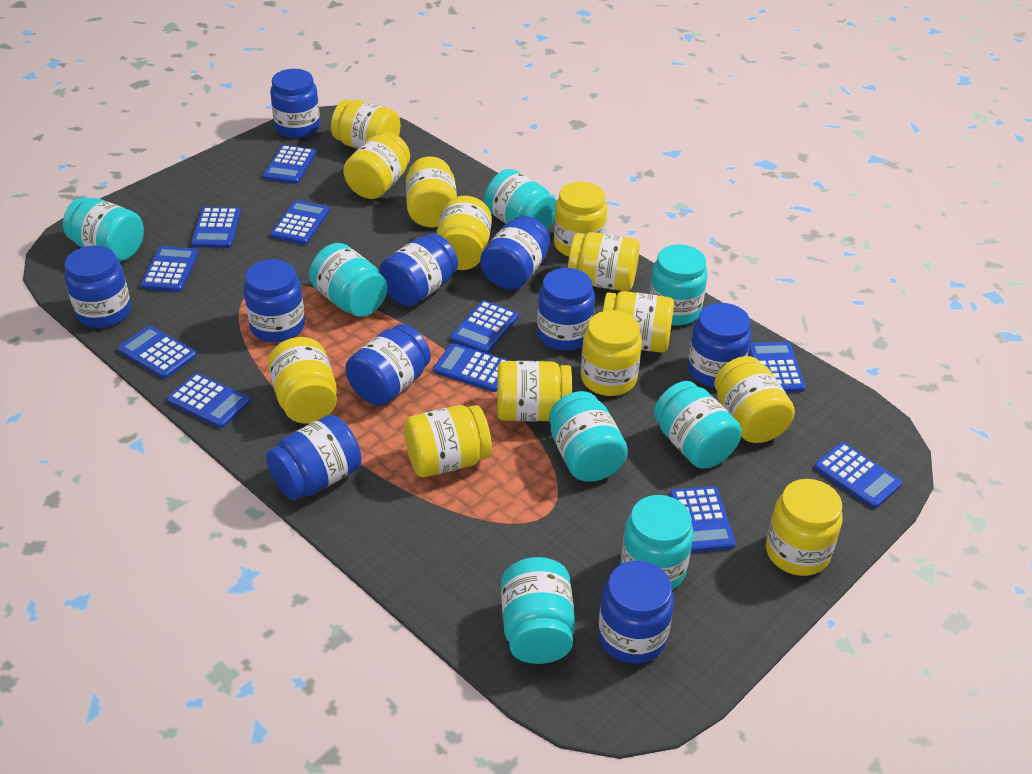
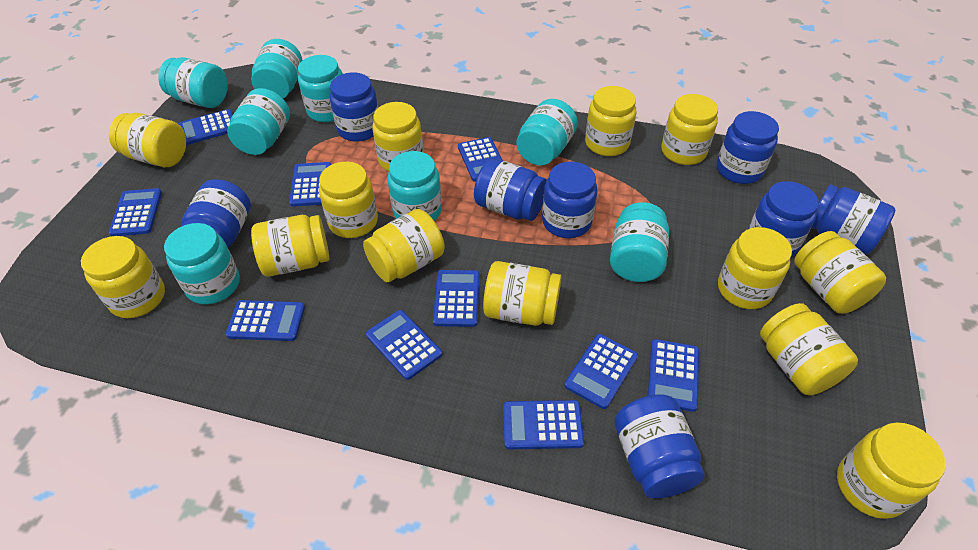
blue calculator: [118,326,197,379] [141,246,199,292] [167,373,251,428] [191,207,241,248] [263,145,316,184] [270,200,330,244] [433,343,510,392] [450,300,518,354] [669,486,736,553] [749,342,805,392] [814,442,902,508] = 11 -> [109,188,162,236] [178,109,233,145] [226,300,305,341] [289,162,331,207] [366,310,442,380] [433,270,480,327] [458,137,502,182] [503,400,584,449] [564,334,638,409] [648,339,699,412] = 10
blue jar: [65,245,131,328] [244,259,305,342] [266,415,362,500] [270,69,320,138] [345,324,431,406] [380,234,458,306] [480,216,550,290] [537,268,595,351] [598,561,674,664] [688,303,751,387] = 10 -> [181,179,251,247] [330,72,378,142] [474,158,547,221] [542,162,597,238] [614,394,705,498] [717,111,779,184] [748,181,819,257] [811,185,895,254] = 8

